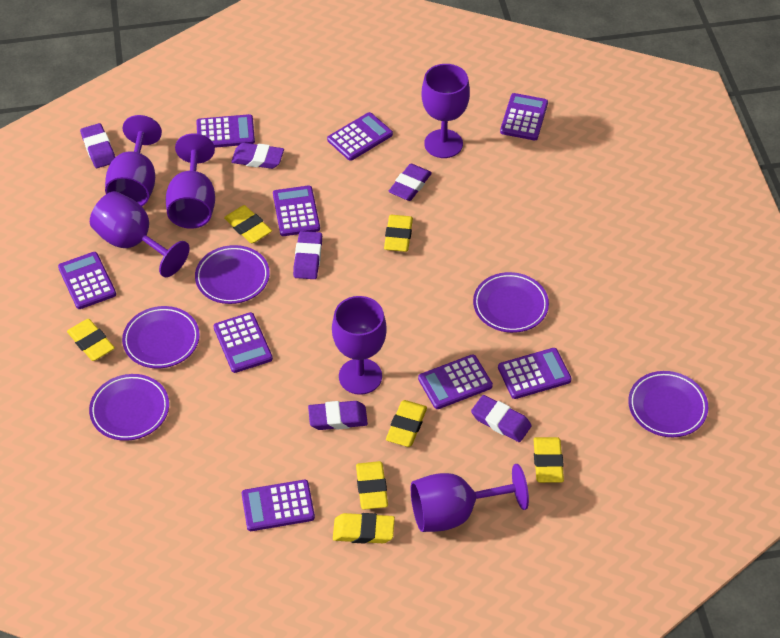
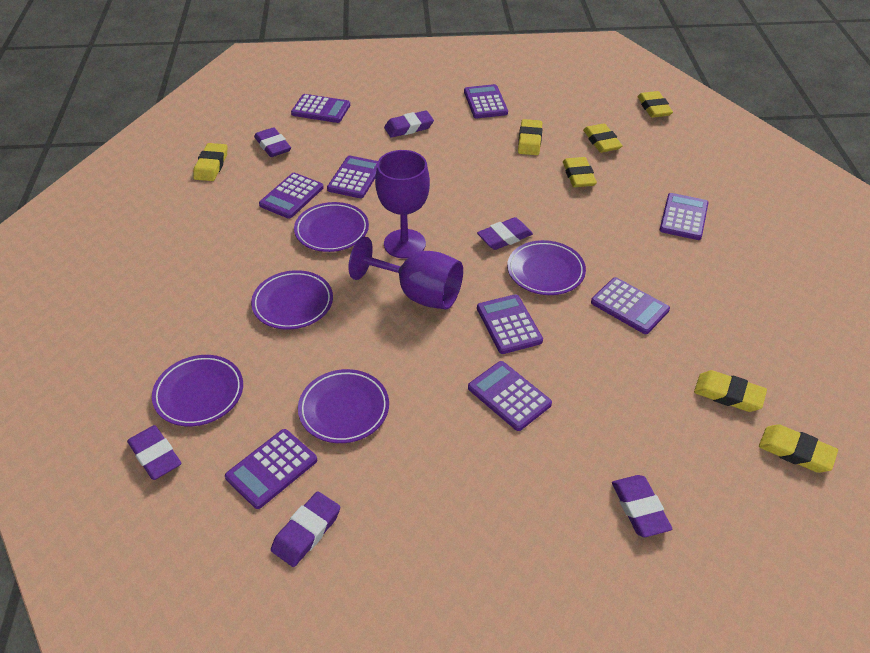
purple goblet: [90,191,190,277] [105,115,162,206] [166,133,215,229] [332,296,387,395] [411,464,529,532] [422,64,470,158] = 6 -> [349,237,463,309] [375,150,430,258] = 2

